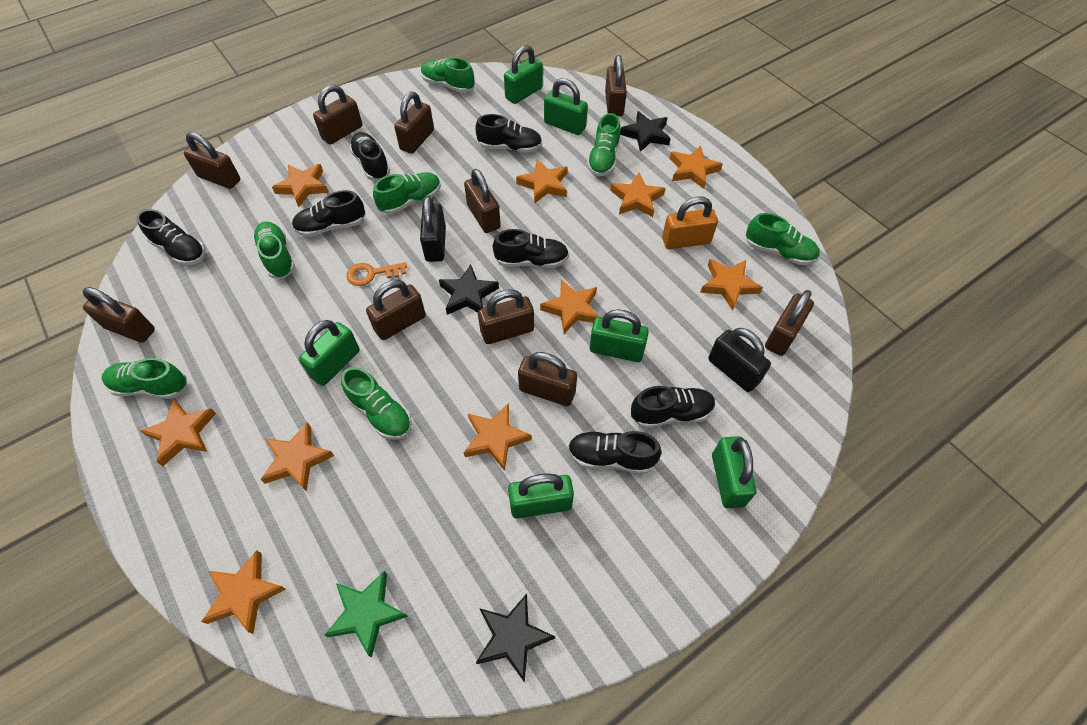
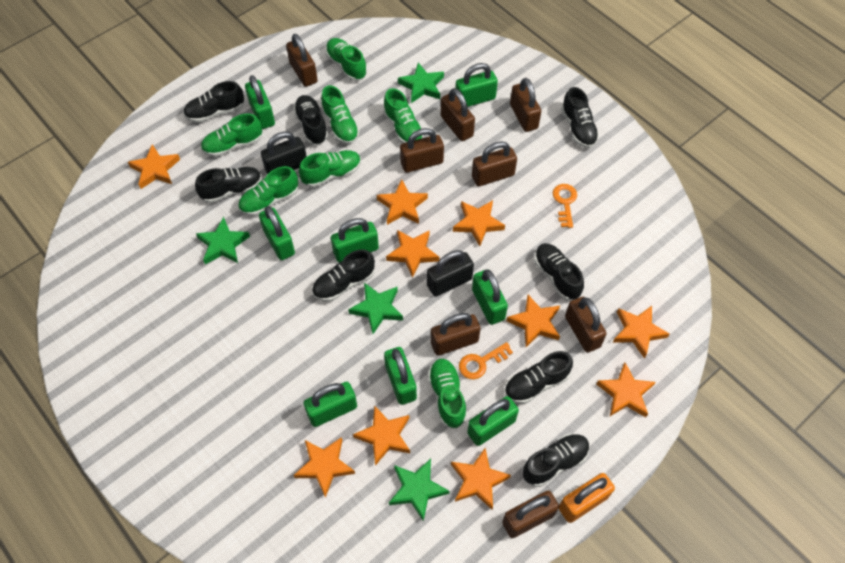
black shoe: [136,209,206,265] [292,190,365,237] [349,132,390,180] [475,114,542,153] [493,229,569,268] [568,431,662,474] [631,386,716,428] = 7 -> [183,81,244,123] [195,167,262,203] [293,95,328,145] [312,250,375,302] [504,351,573,404] [522,434,590,487] [534,243,584,300] [561,87,599,148] = 8
black star: [439,264,499,315] [476,594,555,683] [620,111,671,152] = 3 -> none = 0
brown padlock: [83,287,155,343] [184,132,240,189] [313,85,362,145] [366,280,426,340] [394,92,434,154] [464,169,501,233] [478,289,534,344] [518,352,577,406] [605,55,627,116] [765,290,814,356] = 10 -> [286,34,318,87] [400,128,444,173] [431,313,481,356] [441,88,475,141] [472,141,517,186] [502,490,559,538] [510,78,541,132] [565,297,607,353] = 8
green padlock: [299,320,360,386] [504,45,543,104] [508,473,574,519] [544,78,588,135] [590,309,649,362] [712,436,757,508] = 6 -> [245,75,275,129] [259,206,295,260] [304,382,357,427] [331,218,379,263] [384,347,417,405] [455,63,498,107] [467,396,519,446] [472,269,508,325] = 8
green star: [324,571,408,658] = 1 -> [196,217,250,264] [348,283,403,334] [389,459,449,521] [398,63,444,103] = 4
orange key: [347,262,407,286] = 1 -> [459,342,513,379] [553,184,577,228] = 2

